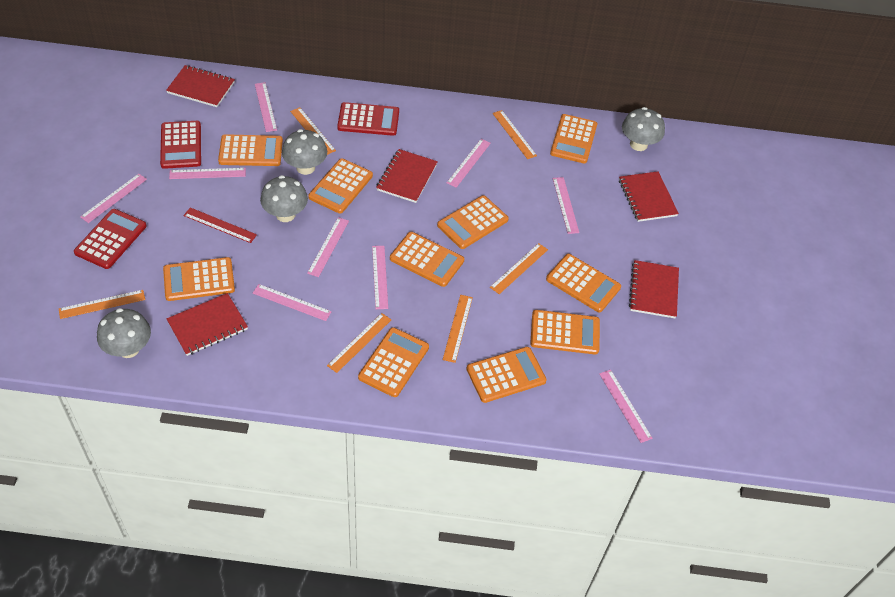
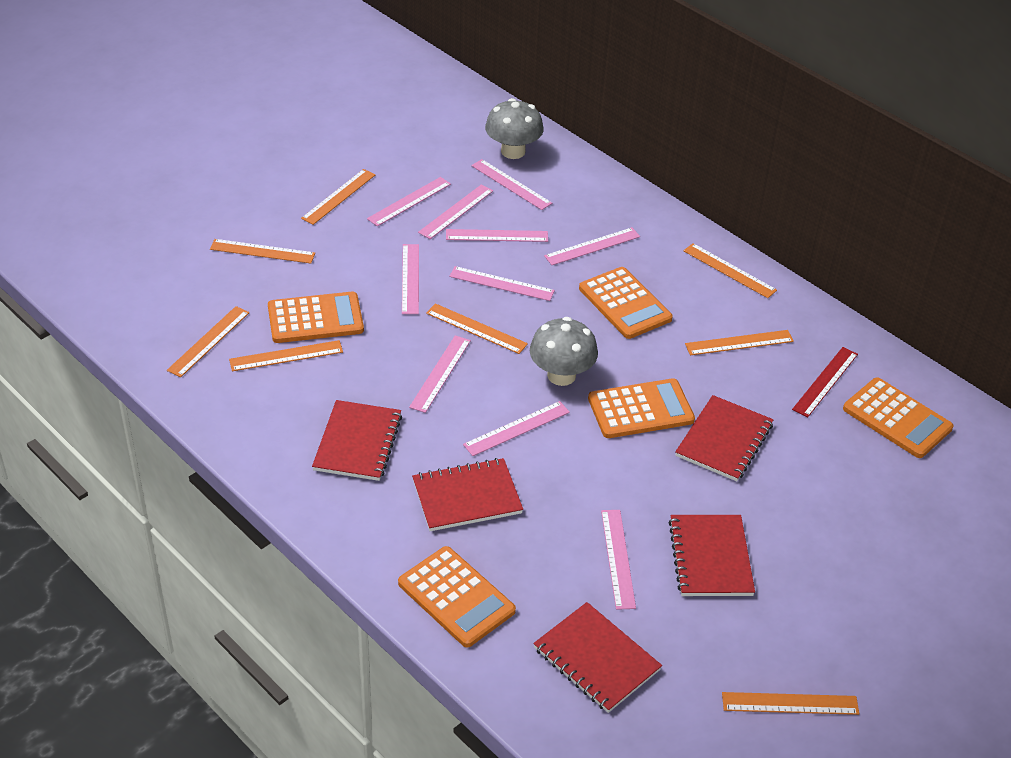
grey mushroom: [97,308,151,358] [260,175,308,222] [282,129,327,175] [622,107,665,151] = 4 -> [485,98,544,159] [530,317,598,386] = 2
orange calculator: [163,257,235,301] [218,134,283,166] [308,158,373,213] [358,327,429,397] [390,232,464,287] [437,195,509,249] [466,347,547,403] [530,310,600,354] [546,254,621,312] [550,114,597,163] = 10 -> [268,292,364,343] [398,546,516,647] [579,267,673,339] [588,378,695,438] [843,378,953,458] = 5
orange ruler: [59,290,145,319] [290,107,336,155] [327,313,391,373] [443,295,473,363] [490,243,548,294] [493,110,537,159] = 6 -> [167,306,250,377] [210,239,315,264] [229,340,343,371] [301,169,376,225] [426,303,528,354] [683,243,777,298] [685,330,794,355] [722,692,859,715] = 8
pink ruler: [80,174,147,223] [169,168,246,179] [253,284,332,321] [255,82,277,132] [307,217,349,277] [372,246,388,309] [447,139,491,188] [553,177,579,234] [599,370,653,443] = 9 -> [367,177,451,226] [402,244,419,314] [409,335,471,413] [418,184,493,239] [446,229,548,242] [449,266,555,301] [463,401,570,456] [471,159,552,210] [544,227,640,265] [601,510,636,610] = 10
red calculator: [74,209,147,269] [160,121,201,169] [337,102,399,136] = 3 -> none = 0

